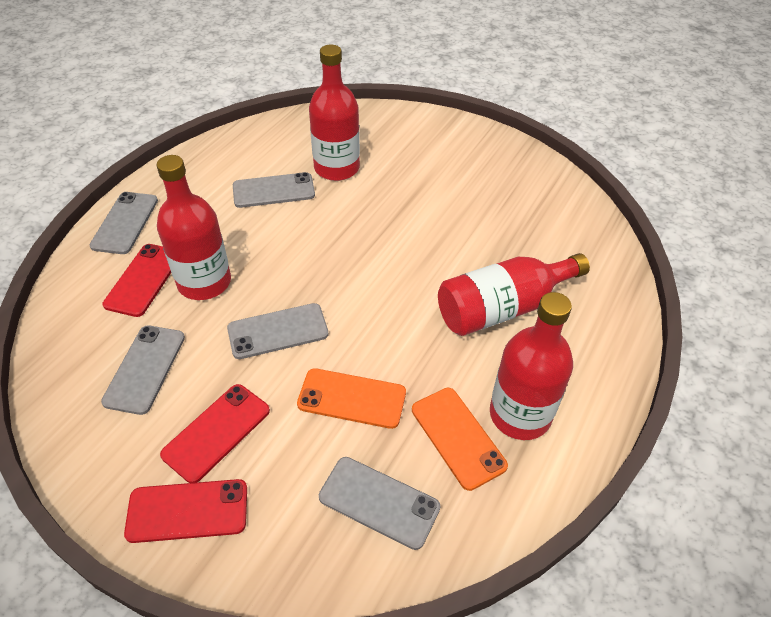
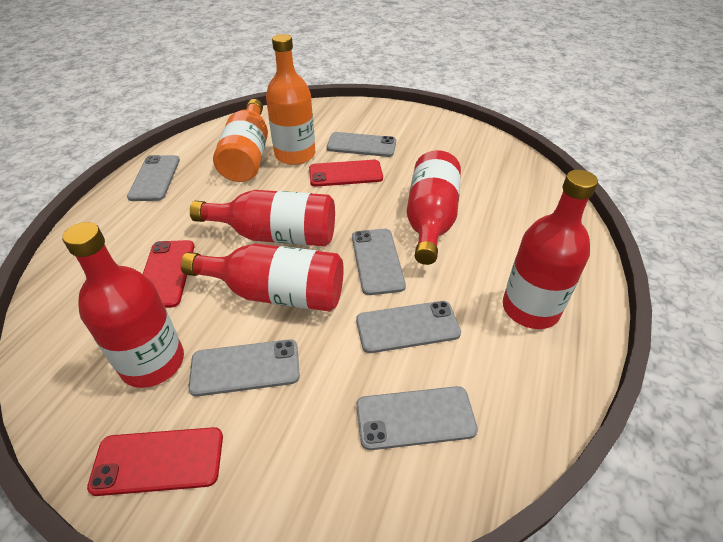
grey phone: [90,192,158,254] [101,325,185,415] [227,303,329,359] [233,172,315,208] [319,457,440,550] = 5 -> [127,155,180,201] [189,339,300,397] [327,132,396,157] [352,229,406,295] [356,301,461,353] [356,386,478,450] = 6
orange bottle: none = 0 -> [213,99,268,182] [266,34,315,165] = 2
orange phone: [297,368,406,429] [412,388,508,491] = 2 -> none = 0
red bottle: [156,155,231,300] [309,45,360,181] [438,253,590,336] [490,292,573,440] = 4 -> [63,222,184,388] [181,243,344,312] [190,190,335,246] [407,150,461,265] [503,170,598,329] = 5

